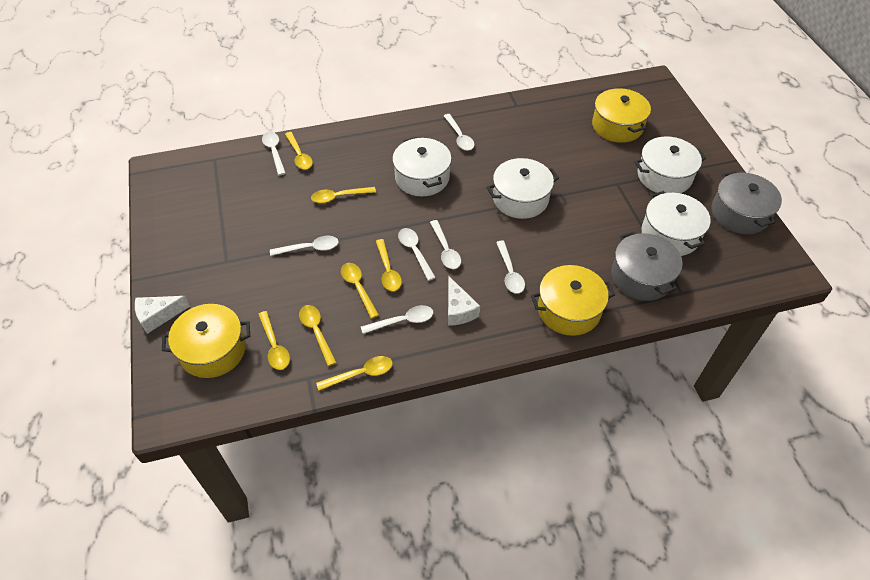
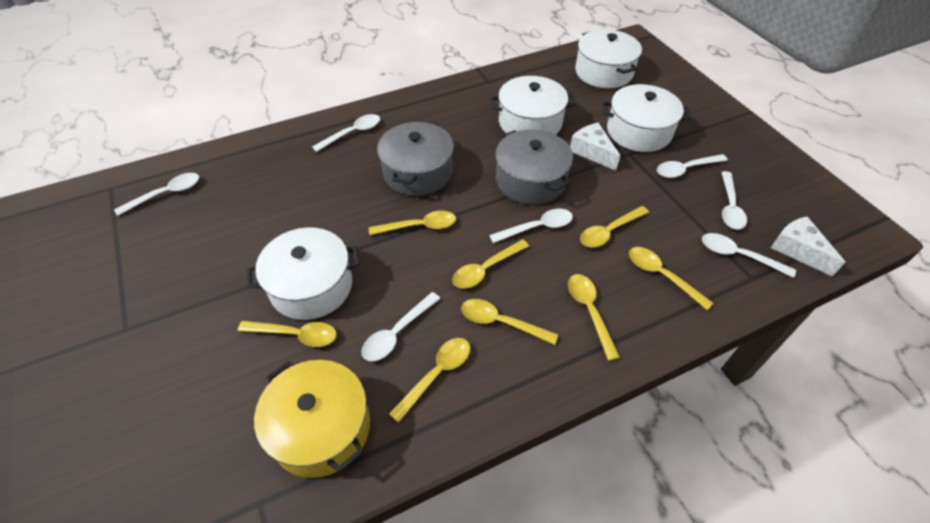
yellow pot: [162,304,250,378] [531,265,615,336] [592,88,651,143] = 3 -> [254,360,370,478] = 1
yellow spoon: [258,311,290,370] [285,132,313,170] [299,305,337,366] [311,187,376,203] [316,356,393,391] [341,263,379,319] [376,239,402,291] = 7 -> [238,321,337,347] [369,211,456,235] [389,338,470,423] [452,239,529,289] [461,299,558,345] [568,274,620,361] [580,206,649,247] [629,247,714,310] = 8

